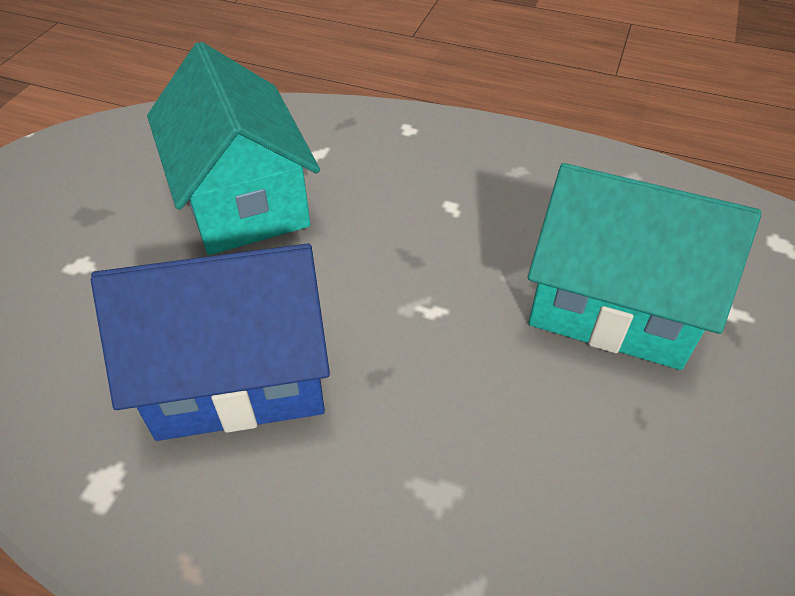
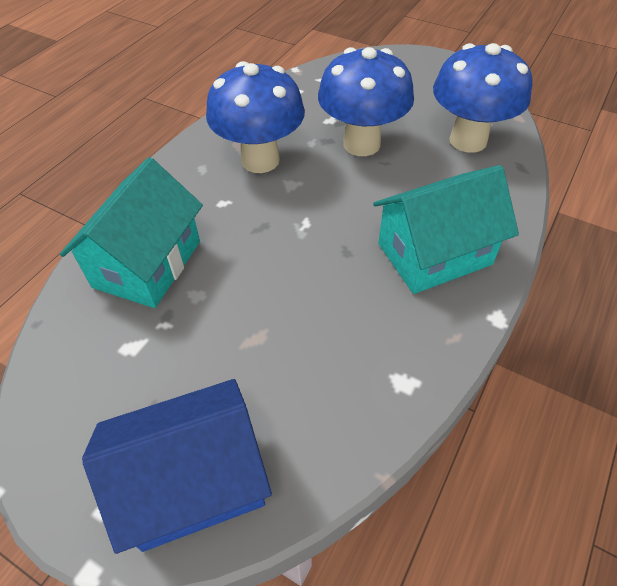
blue mushroom: none = 0 -> [206,61,305,173] [318,47,414,156] [433,43,532,153] = 3

